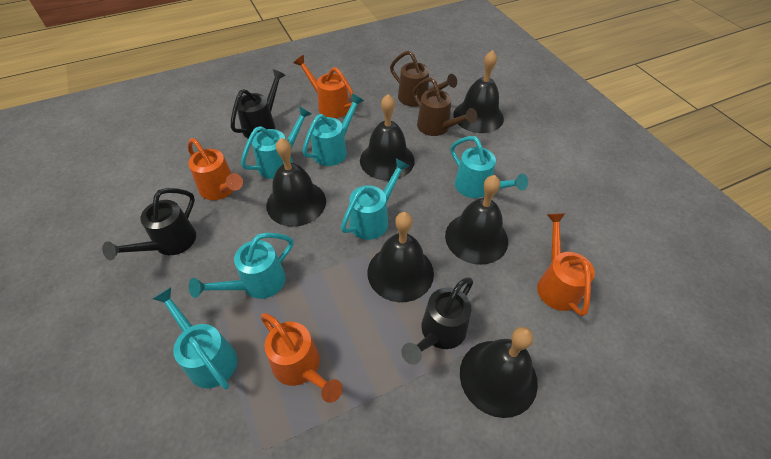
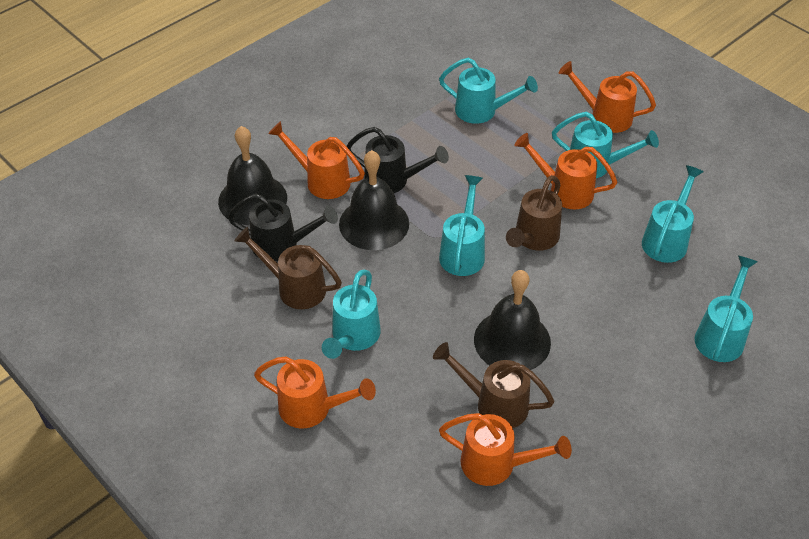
black bell: [266,138,326,227] [360,94,415,181] [368,212,434,302] [445,175,508,265] [453,50,504,133] [460,327,538,418] = 6 -> [218,126,287,225] [339,150,409,250] [474,270,551,370] = 3
black watering can: [102,188,196,260] [231,69,286,138] [401,278,473,365] = 3 -> [228,194,338,261] [346,127,449,193] = 2
brown watering can: [390,50,457,107] [413,77,477,136] = 2 -> [235,227,342,309] [433,342,555,428] [506,175,562,251] = 3
orange watering can: [188,138,243,200] [260,313,343,403] [294,55,354,118] [537,213,595,316] = 4 -> [254,356,376,429] [268,121,365,199] [439,413,572,486] [514,133,617,209] [558,61,656,133] = 5

